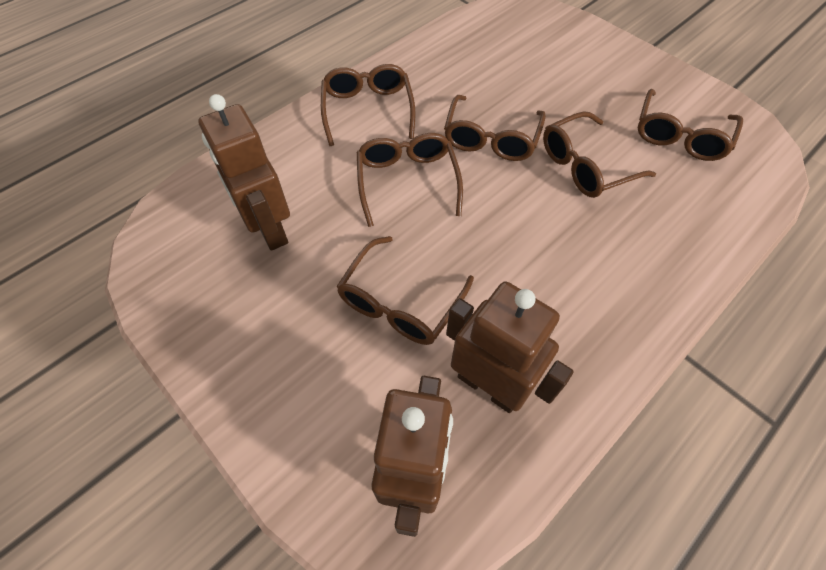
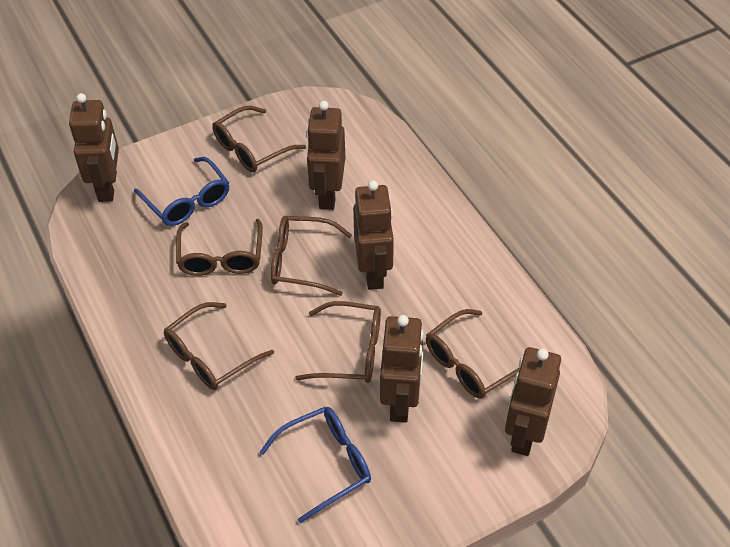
blue glasses: none = 0 -> [134,157,229,226] [260,407,371,523] = 2
brown robot: [198,94,290,251] [371,376,453,537] [446,281,574,413] = 3 -> [69,93,119,202] [306,101,345,210] [353,180,394,290] [380,315,424,423] [505,347,561,456] = 5

